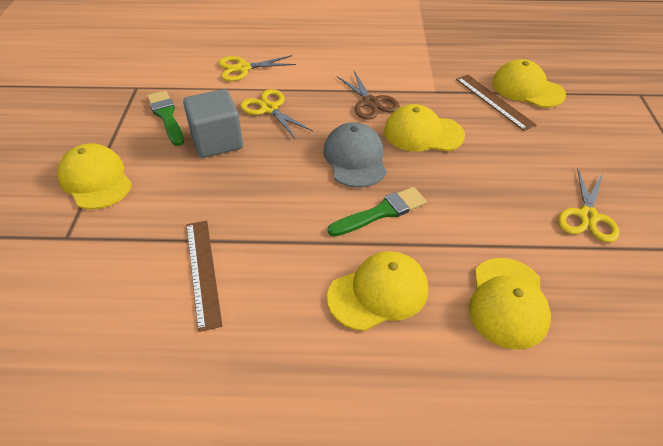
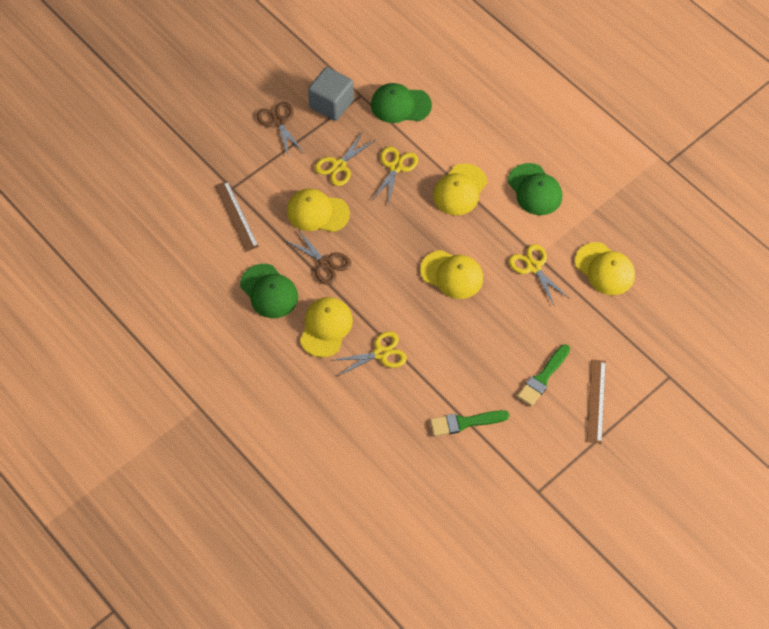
brown scissors: [336,71,400,120] = 1 -> [257,102,305,158] [285,230,351,285] = 2
green cap: none = 0 -> [240,264,298,318] [371,83,432,123] [508,163,562,215] = 3
grey cap: [324,122,387,188] = 1 -> none = 0
yellow scissors: [218,55,296,81] [240,89,313,139] [558,170,619,243] = 3 -> [315,131,375,186] [334,331,407,376] [373,146,418,206] [509,244,569,307] = 4

